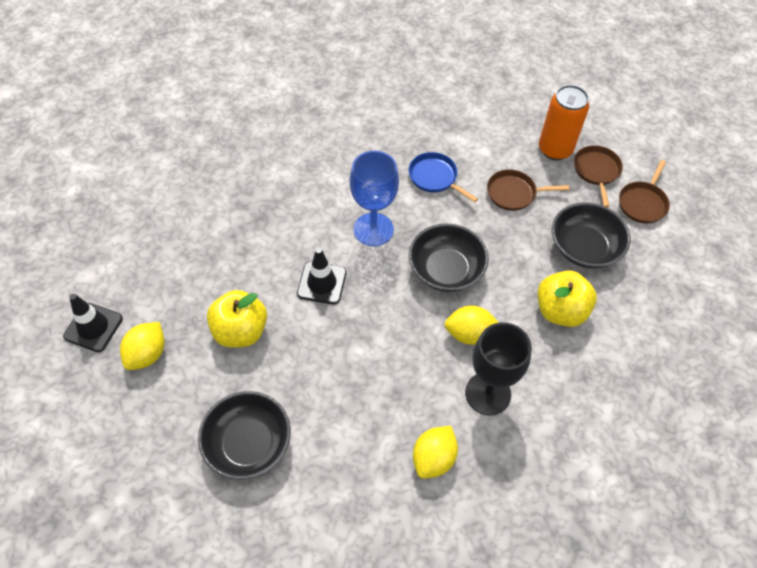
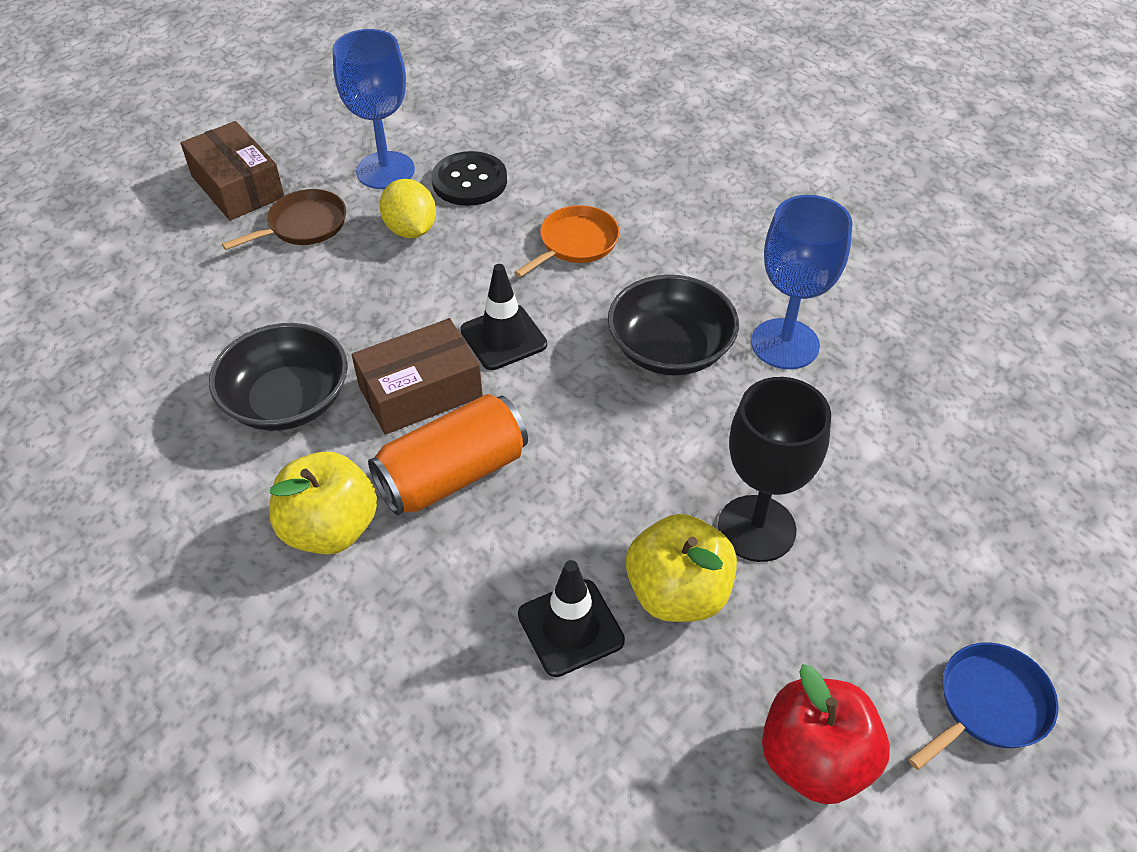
black bowl: [198,391,291,480] [409,224,489,292] [552,202,630,268] = 3 -> [209,323,348,431] [608,275,739,376] = 2
black button: none = 0 -> [432,151,507,206] = 1
blue goblet: [350,151,399,246] = 1 -> [333,29,415,189] [751,195,852,369] = 2
brown box: none = 0 -> [181,121,284,221] [352,318,483,435] = 2
brown pan: [487,169,570,211] [574,145,623,208] [619,160,670,223] = 3 -> [222,189,346,250] = 1
orange pan: none = 0 -> [514,205,620,277] = 1
red apple: none = 0 -> [762,664,890,804] = 1
yellow lemon: [120,322,164,370] [413,426,458,479] [444,305,499,345] = 3 -> [379,179,436,238] = 1

